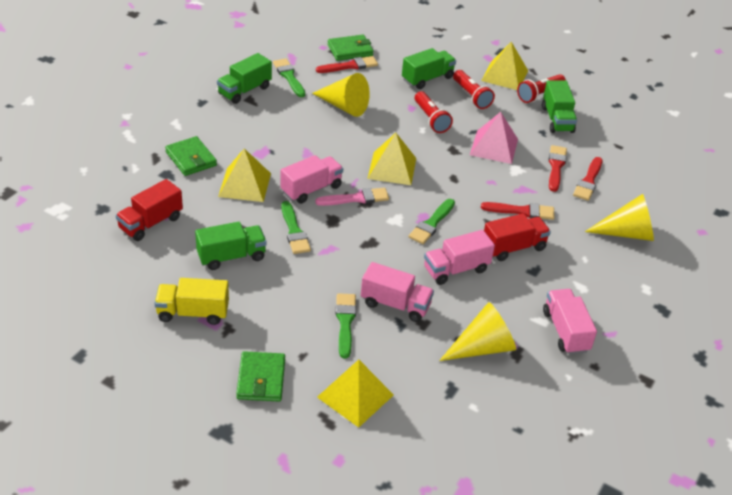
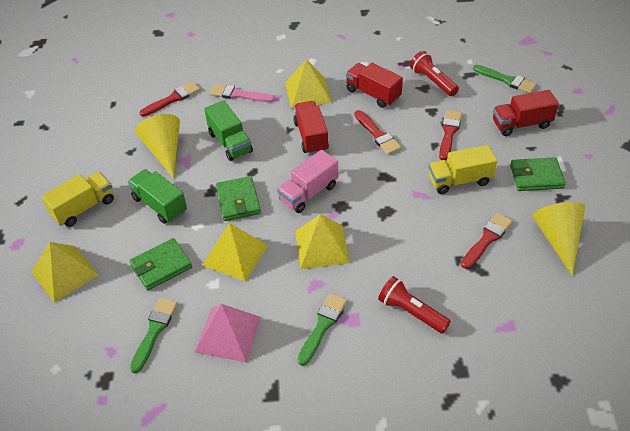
green brush: [273,58,305,97] [281,201,311,254] [336,293,356,359] [408,199,455,244] = 4 -> [130,298,178,373] [297,293,347,366] [473,65,537,93] = 3
green truck: [195,222,267,270] [217,53,272,104] [402,48,456,89] [542,80,577,133] = 4 -> [128,169,187,224] [204,100,253,161] = 2
pink truck: [280,155,343,204] [361,262,434,322] [424,230,495,285] [543,289,597,355] = 4 -> [277,150,338,213] = 1
red flashlight: [415,91,453,133] [453,70,495,109] [517,74,566,103] = 3 -> [378,276,451,334] [410,51,459,96] = 2
red truck: [116,179,183,241] [484,213,551,261] = 2 -> [293,101,329,155] [346,63,403,108] [493,90,559,136] = 3
yellow cone: [312,73,370,117] [439,302,516,361] [585,194,654,241] = 3 -> [135,114,180,179] [532,202,585,276] = 2
yellow truck: [154,278,229,325] = 1 -> [41,172,114,227] [428,145,497,194] = 2

